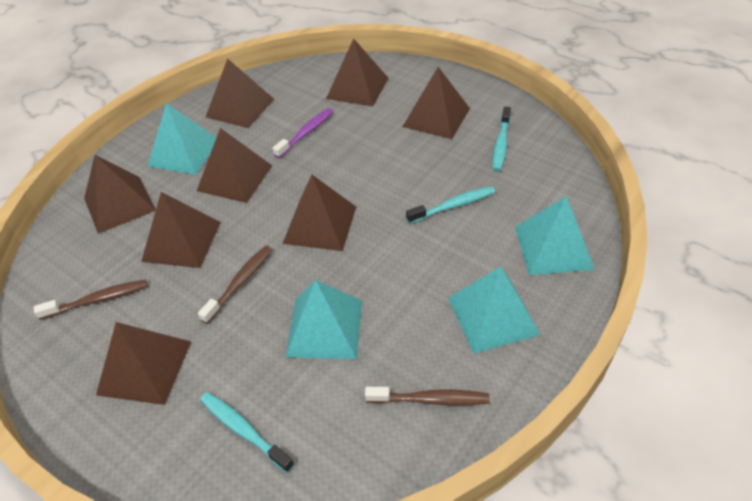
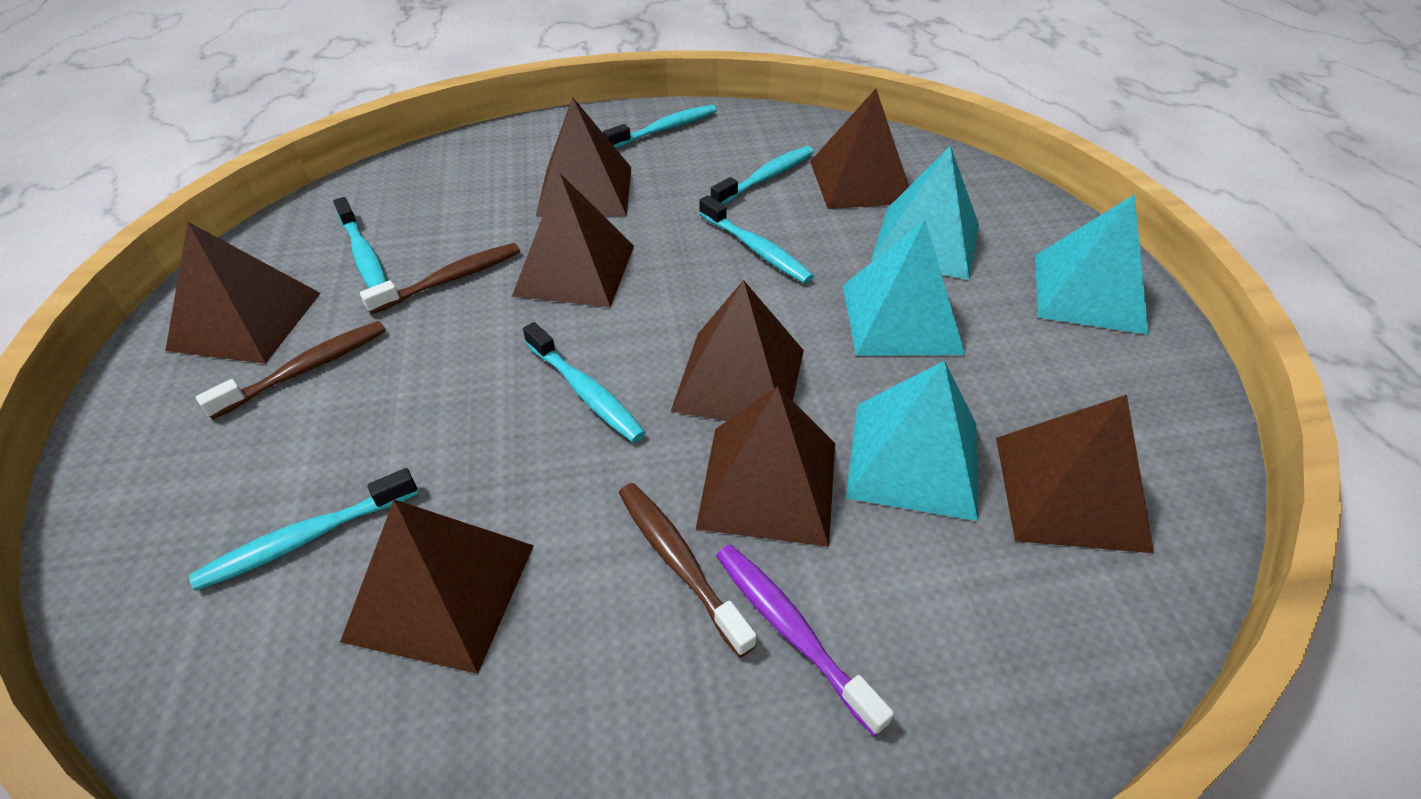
turquoise toothbrush: [200,392,295,473] [406,186,495,224] [492,107,511,171] = 3 -> [189,468,418,591] [333,197,387,288] [523,322,646,443] [603,105,717,148] [699,195,814,284] [711,146,814,205] = 6

